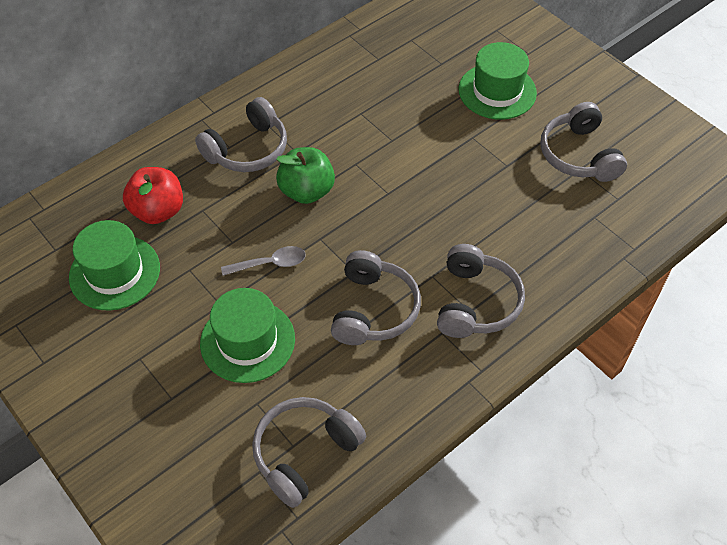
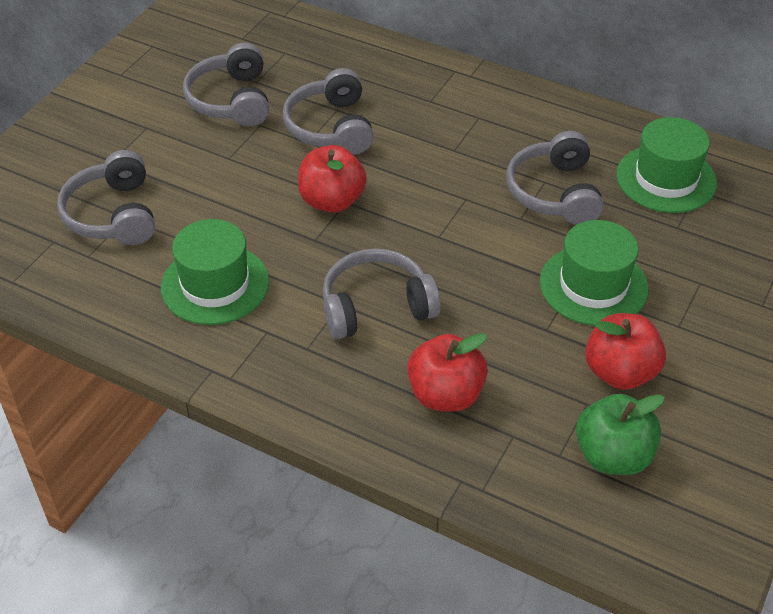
grey spoon: [221,246,306,276] = 1 -> none = 0
red apple: [123,167,183,224] = 1 -> [298,145,367,213] [407,333,488,412] [585,313,666,390] = 3

